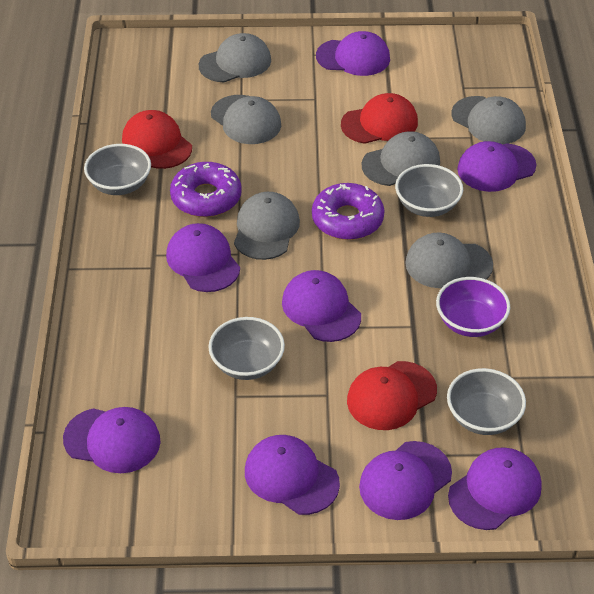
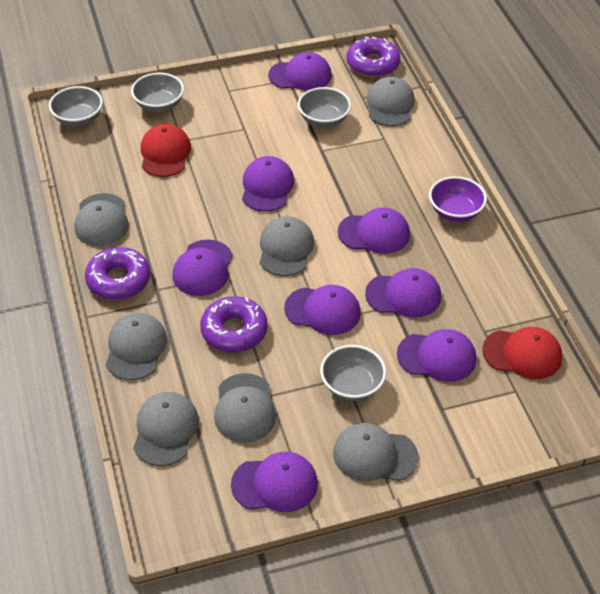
grey cap: [199,33,271,82] [211,95,281,144] [234,192,300,260] [362,131,440,186] [405,233,493,288] [451,96,526,144] = 6 -> [74,193,129,246] [106,313,167,380] [133,392,199,466] [214,373,276,443] [260,216,314,276] [333,423,419,481] [366,77,415,126] = 7
purple donut: [170,162,242,217] [312,183,385,240] = 2 -> [85,247,150,300] [200,296,268,353] [347,36,401,77] = 3
red cap: [122,110,192,169] [341,93,418,144] [347,361,437,430] = 3 -> [141,124,191,177] [482,327,562,379] = 2

